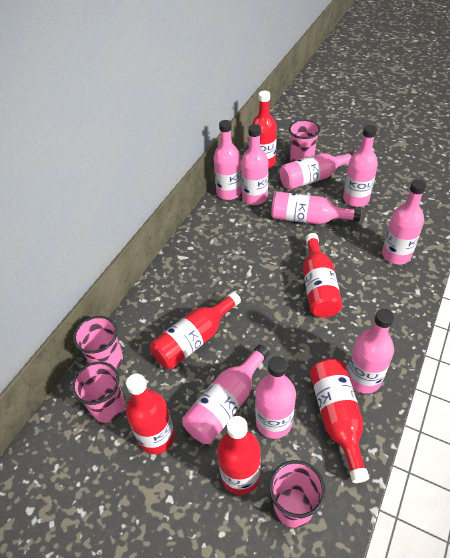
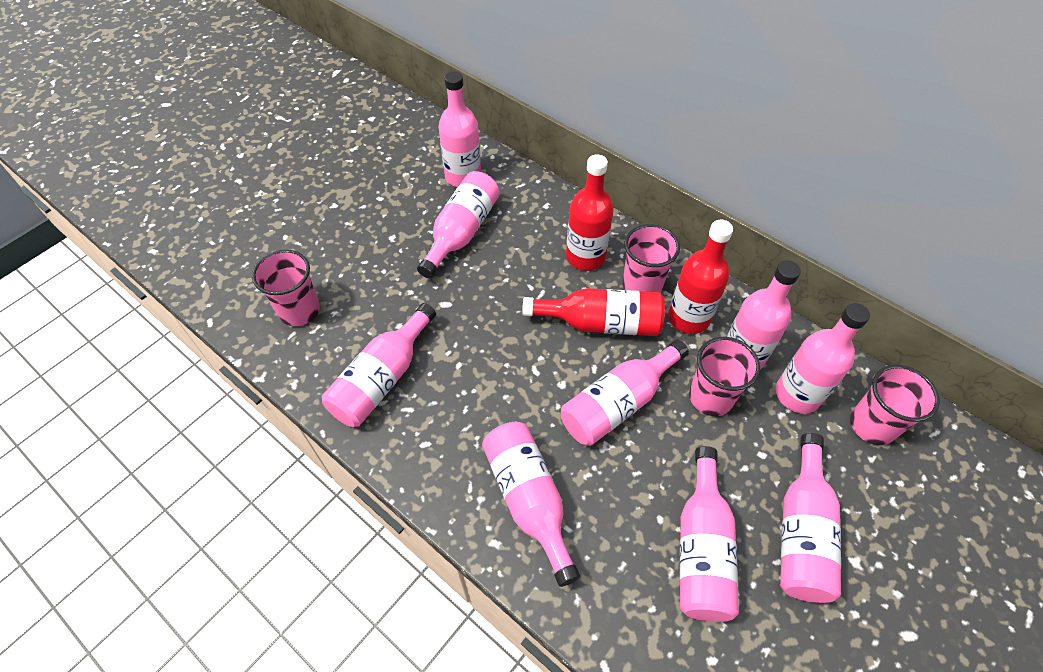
red bottle: [126,374,175,454] [150,292,241,370] [217,416,261,495] [252,91,277,168] [303,233,343,318] [310,359,369,483] = 6 -> [522,288,665,336] [566,154,614,271] [668,220,733,334] = 3

